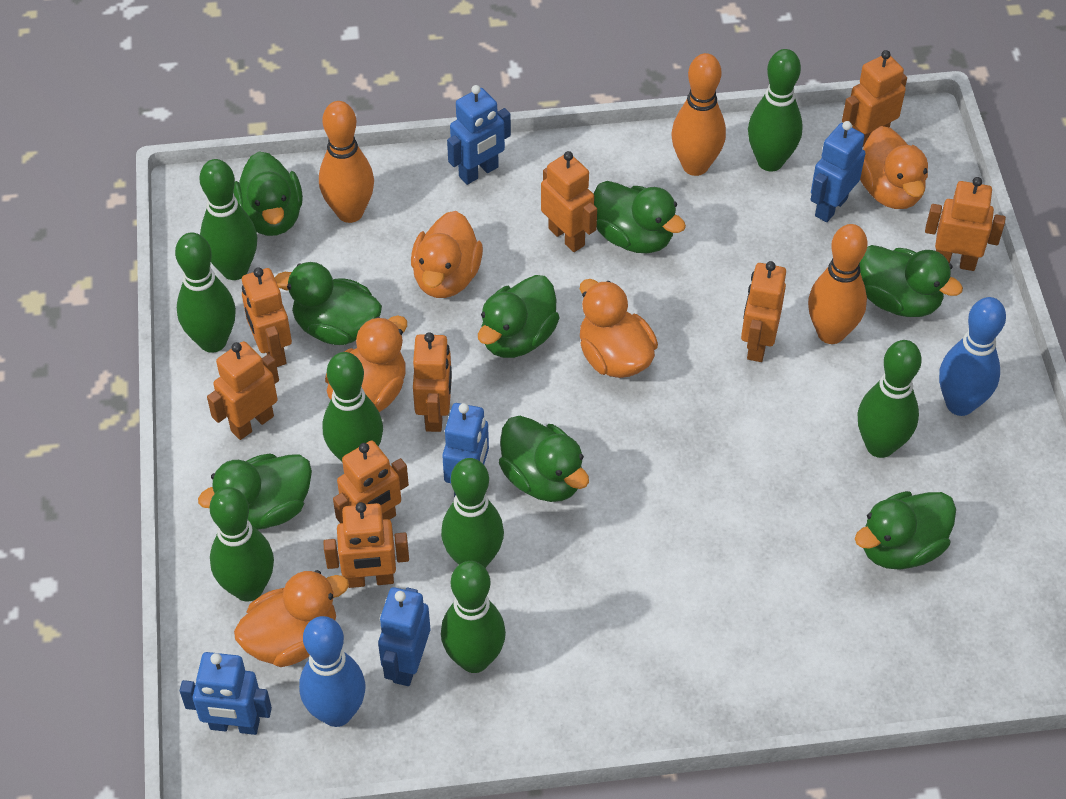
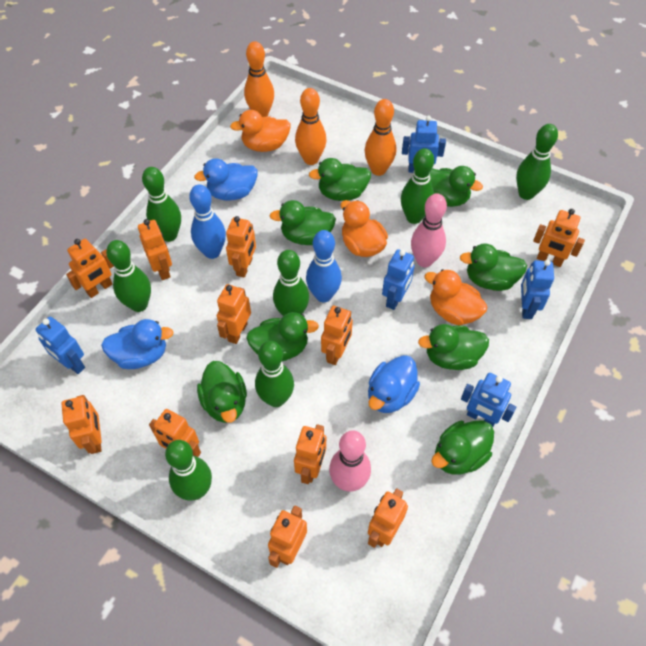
blue duck: none = 0 -> [101,319,174,369] [194,158,258,201] [368,355,420,413] = 3
green bowling pin: [175,232,236,353] [200,159,257,280] [210,487,274,601] [323,352,383,462] [441,458,504,568] [441,561,506,673] [748,49,803,171] [858,340,922,458] = 8 -> [106,240,151,312] [142,167,181,242] [165,440,212,500] [255,341,294,407] [273,250,309,316] [401,148,434,224] [516,124,558,200] = 7
orange duck: [234,570,349,667] [325,315,407,412] [411,211,483,298] [580,279,658,378] [860,126,928,209] = 5 -> [230,110,291,152] [341,200,388,257] [424,269,487,325] = 3
orange robot: [207,341,279,440] [242,267,292,367] [323,502,409,588] [333,441,409,523] [413,332,452,432] [541,151,597,252] [741,261,786,362] [842,50,907,147] [925,177,1006,271] = 9 -> [61,395,102,454] [66,239,114,298] [138,219,172,280] [149,409,201,457] [217,284,251,344] [226,216,256,278] [268,505,307,568] [294,424,326,484] [321,306,353,365] [368,488,408,548] [533,209,585,267] = 11
pink bowling pin: none = 0 -> [329,430,371,492] [411,193,447,267] = 2

